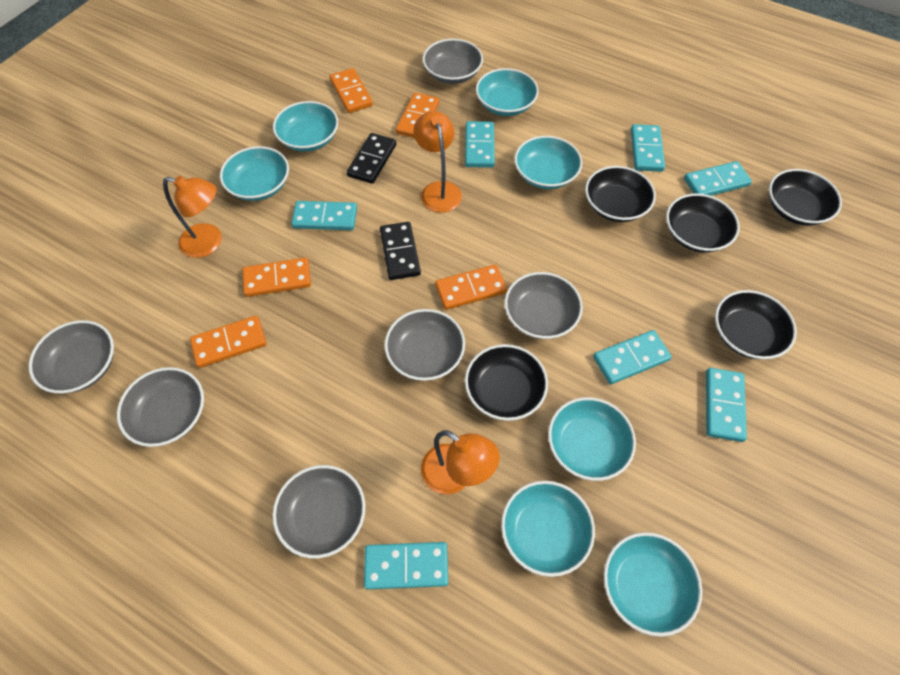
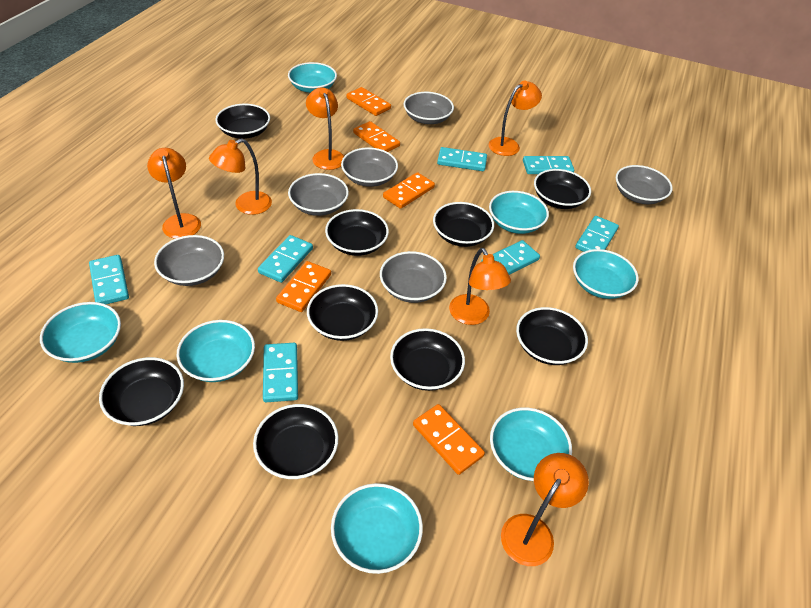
black bowl: [465,344,548,421] [585,166,656,222] [666,194,740,253] [715,290,797,359] [769,169,842,225] = 5 -> [99,357,184,426] [215,104,270,139] [253,404,338,479] [307,284,378,341] [325,209,389,256] [390,328,465,391] [433,202,494,247] [516,307,588,365] [534,169,591,209] = 9
black domino: [347,133,397,184] [380,222,421,280] = 2 -> none = 0
orange lamp: [163,176,222,258] [413,111,462,213] [421,430,500,494] = 3 -> [147,148,201,239] [209,139,272,215] [306,87,344,170] [449,248,511,325] [489,81,542,156] [501,453,589,566] = 6

